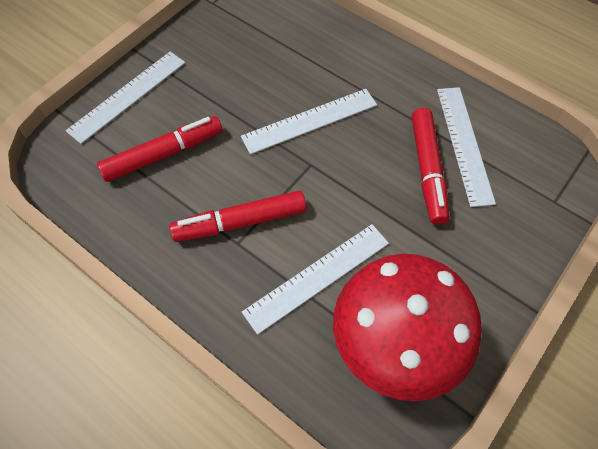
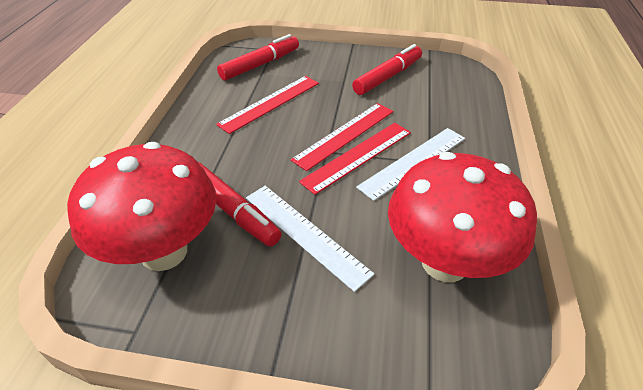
red mushroom: [333,254,482,401] = 1 -> [67,142,217,271] [388,152,537,282] = 2
red ruler: none = 0 -> [216,76,319,134] [291,103,393,171] [299,123,411,195] = 3
white ruler: [66,52,185,144] [241,89,377,154] [242,224,389,335] [437,87,496,207] = 4 -> [246,186,374,292] [356,128,465,201] = 2

